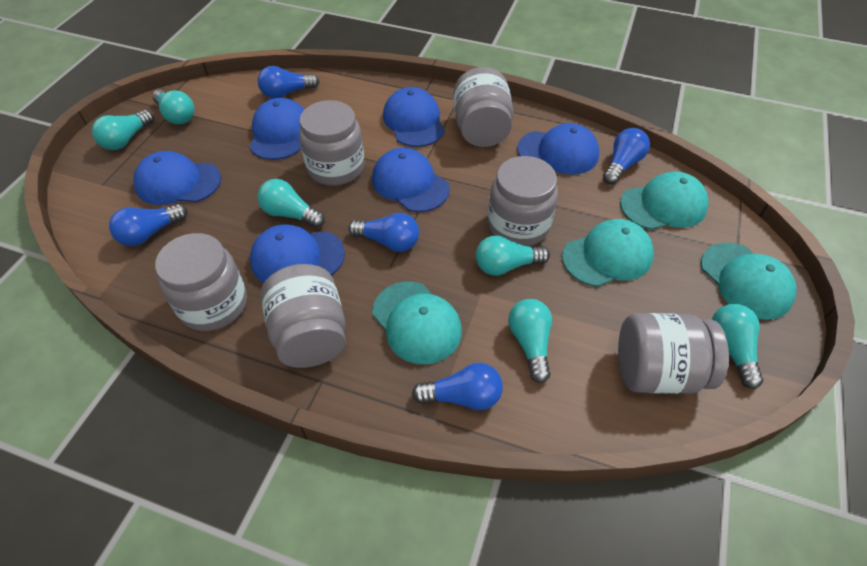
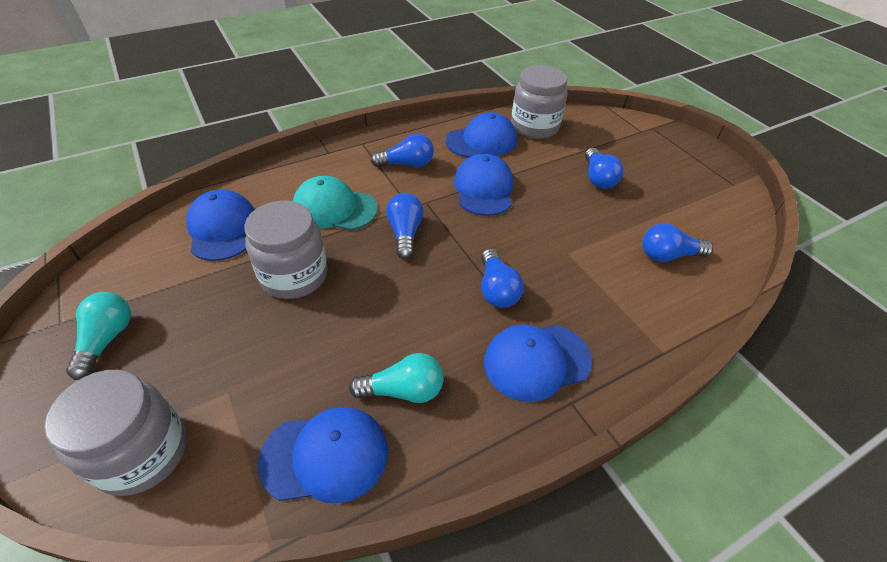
blue cap: [134,151,221,205] [250,98,304,160] [250,224,345,283] [372,148,450,212] [383,87,445,147] [517,123,599,174] = 6 -> [186,189,254,261] [258,407,388,503] [445,112,517,158] [454,153,513,216] [484,325,592,402] = 5
grey jar: [155,233,247,331] [261,264,346,368] [299,100,365,186] [453,67,514,147] [488,156,558,246] [618,313,729,394] = 6 -> [44,370,187,496] [244,201,328,299] [511,65,568,139] = 3
turquoise cap: [372,281,462,364] [562,219,654,287] [620,171,709,230] [701,243,796,320] = 4 -> [293,176,378,230] = 1
turquoise light bulb: [92,110,154,150] [152,90,195,124] [257,179,325,228] [476,236,550,276] [508,299,552,383] [712,304,763,389] = 6 -> [66,292,131,380] [349,353,444,403] = 2

